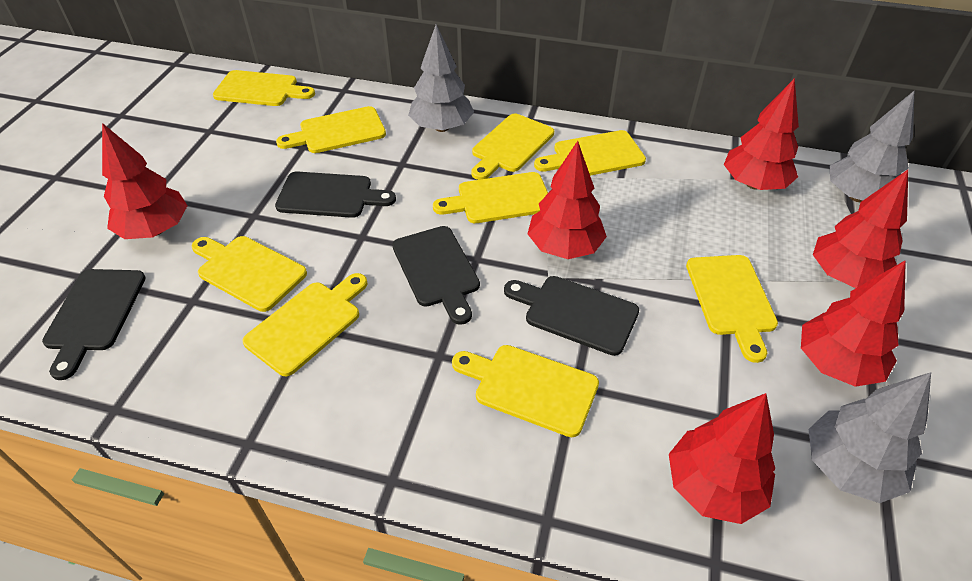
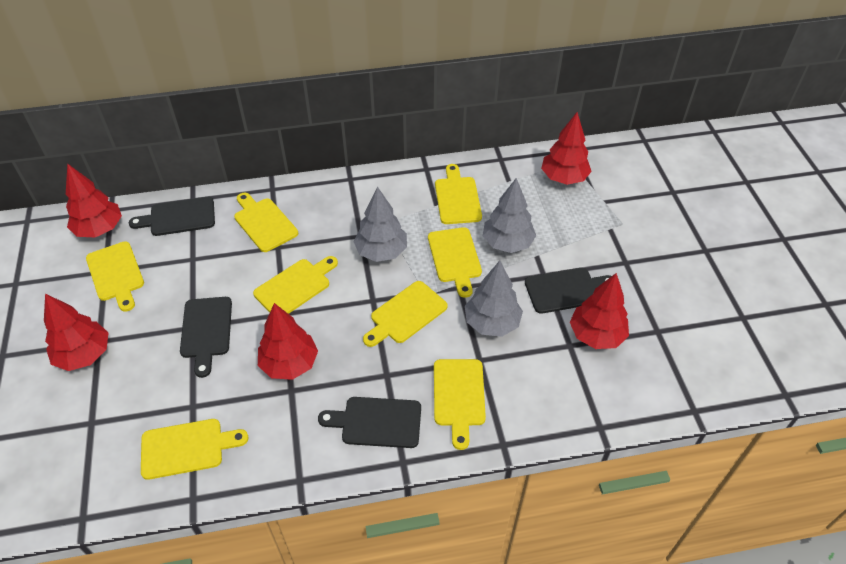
red tree: [102,123,188,239] [527,141,607,259] [669,393,775,524] [724,78,799,190] [801,260,906,387] [813,170,908,288] = 6 -> [44,294,108,371] [66,163,122,237] [258,303,318,380] [541,112,592,185] [570,273,629,349] = 5
yellow cutting board: [191,236,307,312] [213,70,315,106] [243,273,368,376] [276,106,386,153] [433,172,548,223] [452,345,599,437] [472,114,554,180] [534,130,646,176] [686,255,778,363] = 9 -> [86,241,144,312] [141,419,249,480] [234,193,298,252] [253,256,338,314] [363,281,448,347] [428,227,482,298] [434,359,486,450] [435,164,482,224] = 8

